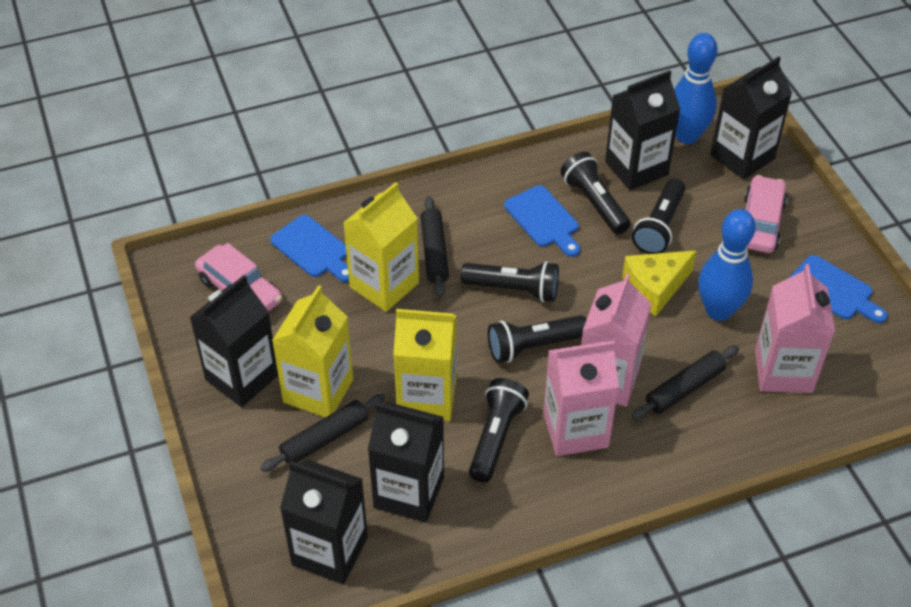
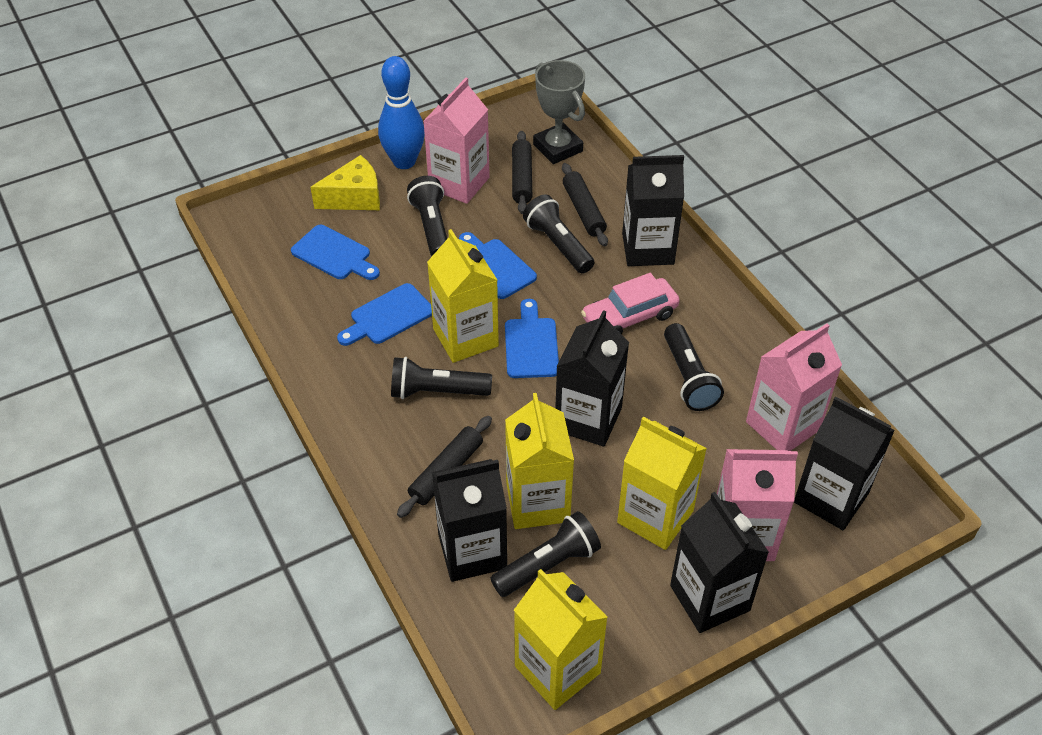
blue bowling pin: [674,33,718,144] [698,209,756,321] = 2 -> [378,56,425,169] = 1
blue cutting board: [270,215,349,282] [504,185,580,257] [789,255,888,323] = 3 -> [291,225,380,280] [337,283,432,346] [459,232,537,299] [505,299,559,378] = 4
grey trophy: none = 0 -> [533,60,585,164] = 1
pink car: [195,243,282,311] [744,175,788,253] = 2 -> [581,273,680,334] = 1
yellow carton: [272,285,353,417] [343,182,419,312] [393,309,457,421] = 3 -> [427,229,499,363] [505,393,574,529] [514,569,608,710] [617,417,707,550] = 4

